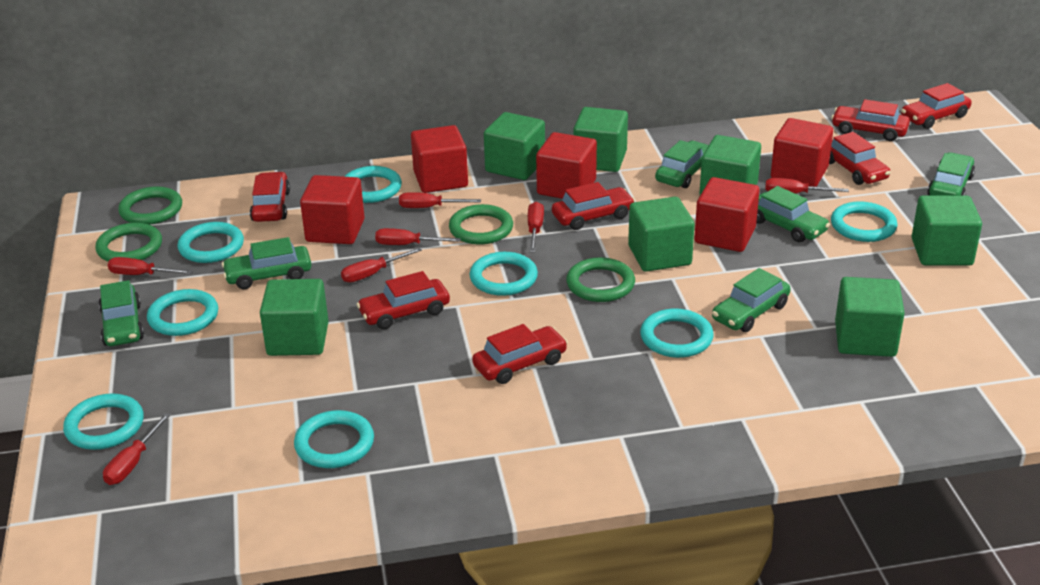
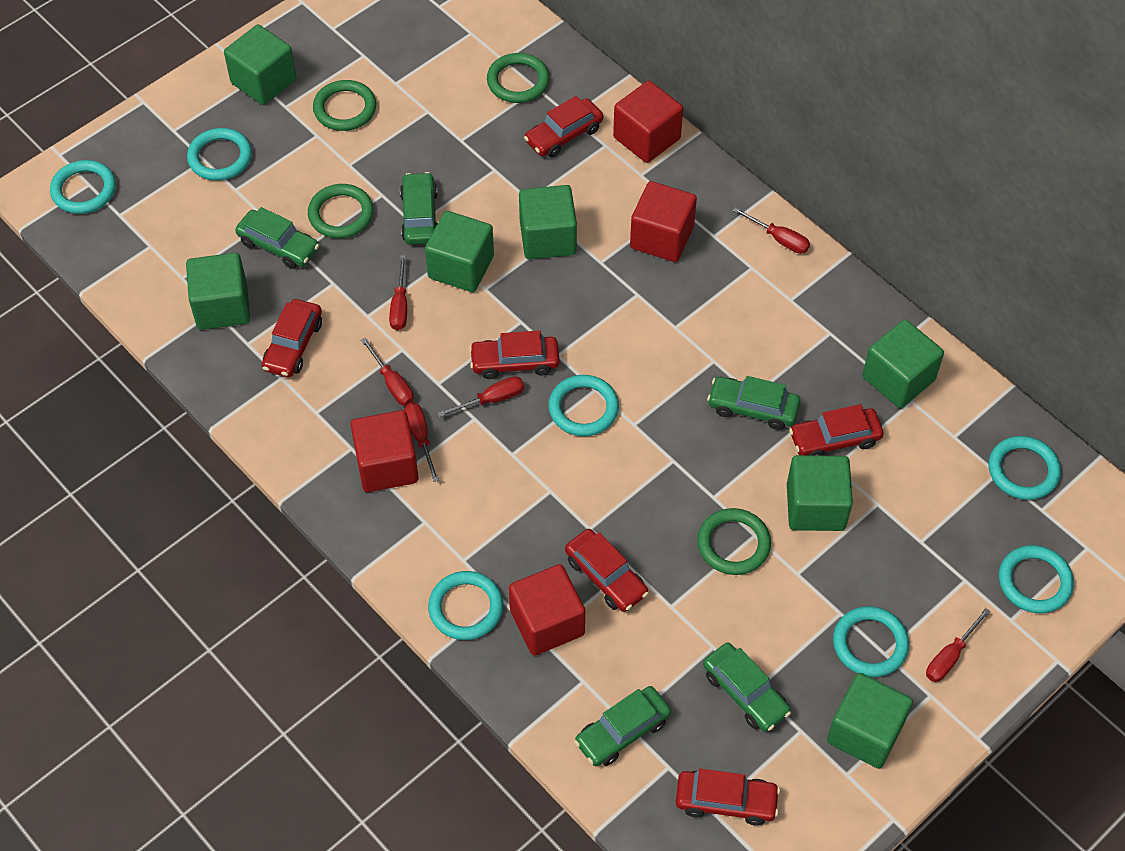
green car: [98,280,144,346] [222,237,311,289] [655,140,709,188] [712,268,791,332] [756,186,830,242] [927,152,975,195] = 6 -> [235,207,319,269] [400,172,438,245] [574,686,671,766] [703,643,791,732] [707,376,800,430] = 5
red car: [250,172,290,222] [357,271,450,329] [472,324,568,384] [552,182,635,230] [829,132,891,185] [831,99,910,141] [901,83,972,129] = 7 -> [262,299,322,377] [469,330,559,379] [524,96,603,158] [565,529,649,612] [676,769,780,826] [789,404,884,456] = 6
red cube: [300,175,365,244] [411,125,468,193] [536,132,597,199] [694,177,760,252] [771,118,833,187] = 5 -> [351,410,419,492] [509,564,585,656] [613,81,683,163] [630,181,697,262] = 4
red screwdriver: [103,413,171,485] [108,257,193,275] [341,247,422,282] [375,228,461,245] [399,192,481,208] [528,202,544,253] [765,178,849,194] = 7 -> [361,337,414,406] [389,255,407,330] [404,403,439,482] [437,377,524,418] [733,207,810,254] [926,608,990,682] = 6
turquoise ring: [63,394,144,450] [147,289,218,336] [177,222,244,263] [294,410,374,468] [344,166,402,203] [470,252,538,296] [640,309,714,358] [831,201,898,242] = 8 -> [50,160,116,214] [187,128,252,181] [428,571,503,640] [549,375,619,436] [833,606,909,677] [989,436,1061,500] [999,545,1074,613] = 7

